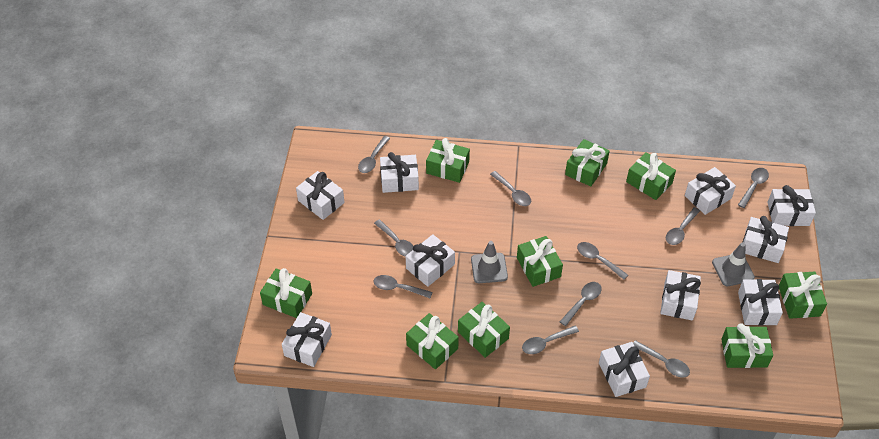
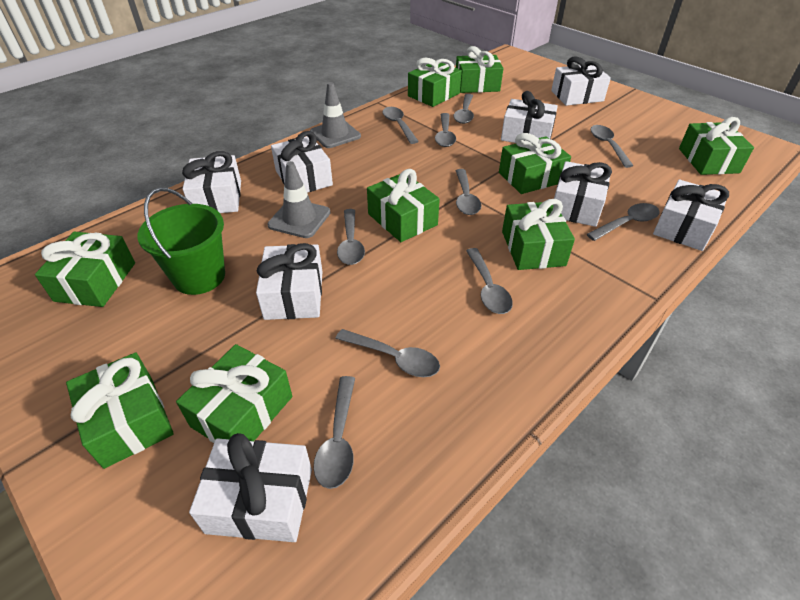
green bucket: none = 0 -> [137,187,225,295] = 1
white gift: [282,312,332,367] [296,171,345,220] [380,152,419,193] [405,234,455,287] [599,342,650,397] [660,270,701,320] [685,167,736,215] [738,279,783,325] [743,216,789,263] [767,185,816,226] = 10 -> [182,151,241,213] [189,433,312,542] [256,243,323,320] [271,131,333,192] [501,91,558,143] [551,57,611,106] [554,161,612,227] [653,180,729,251] = 8

